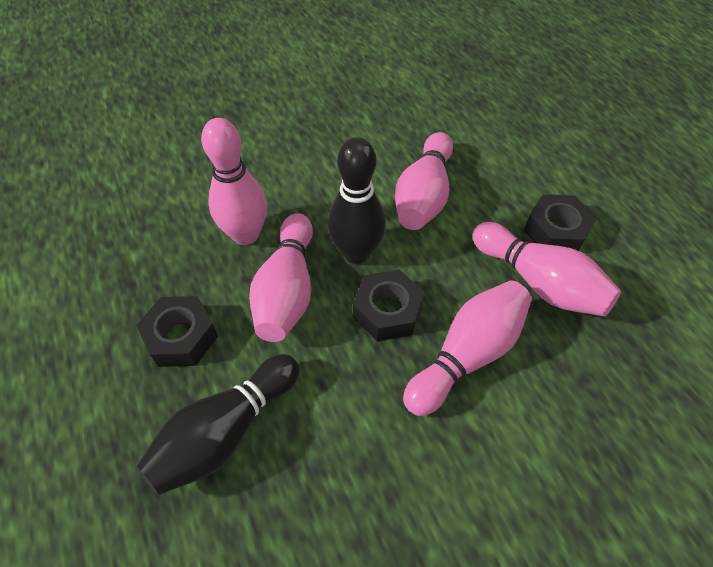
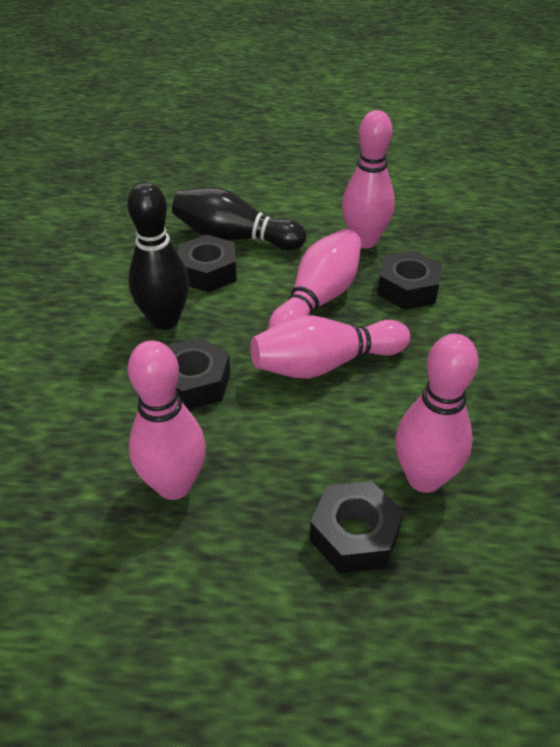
black nut: [136,296,218,367] [353,270,425,341] [524,194,596,251] = 3 -> [167,337,230,410] [178,234,237,293] [310,481,404,574] [377,251,442,310] = 4

